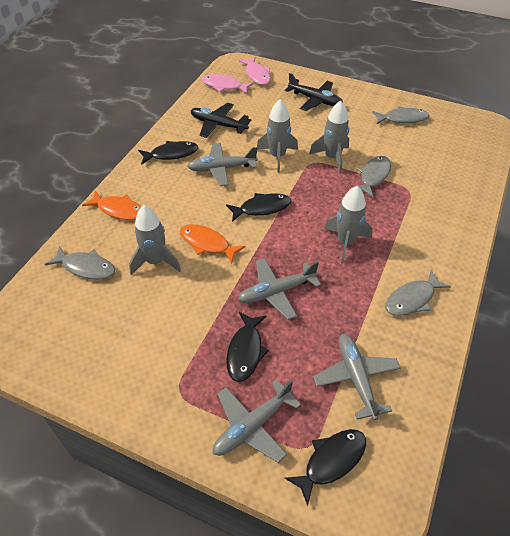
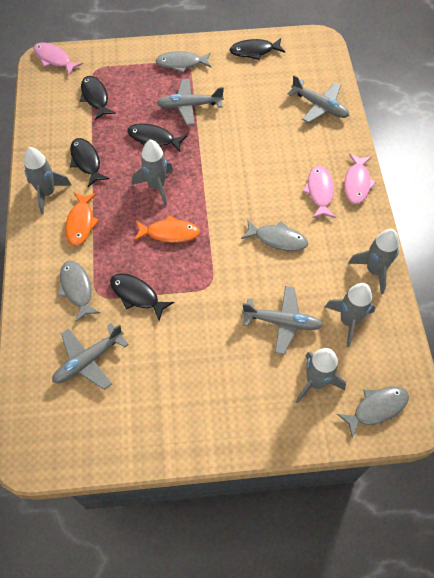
black fish: [138,141,199,165] [226,193,291,222] [226,312,269,382] [285,429,366,506] = 4 -> [70,138,109,187] [80,76,116,120] [110,274,174,321] [127,123,187,152] [229,38,285,60] = 5
black plane: [191,103,251,138] [285,73,343,111] = 2 -> none = 0
grey rocket: [129,205,181,275] [257,99,298,173] [309,100,350,174] [324,186,372,263] = 4 -> [24,147,71,214] [132,139,173,206] [296,348,346,403] [325,283,375,347] [348,229,399,294] = 5
pink fish: [202,74,254,94] [239,57,271,85] = 2 -> [34,42,83,75] [302,166,336,218] [344,153,376,204] = 3

